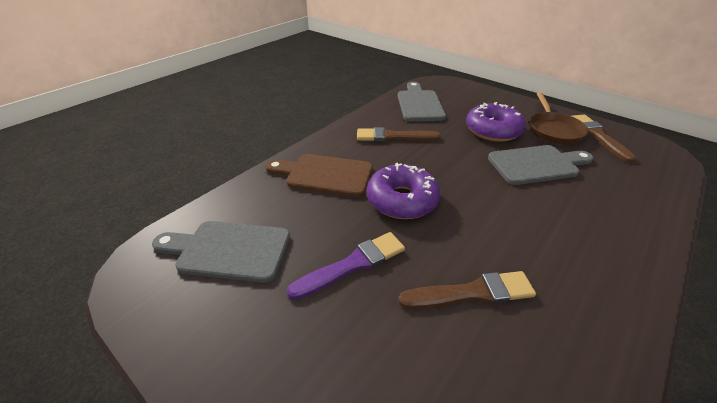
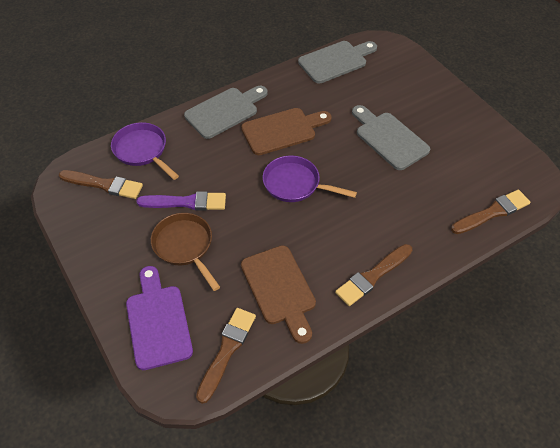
brown brush: [357,127,441,142] [398,271,536,309] [572,115,636,163] = 3 -> [59,170,143,199] [196,308,256,404] [335,244,413,306] [451,190,531,234] = 4
brown cutting board: [266,154,373,197] = 1 -> [241,108,332,155] [241,245,316,344] = 2
purple cutting board: none = 0 -> [126,266,193,370] = 1
purple donut: [367,162,440,219] [466,102,526,142] = 2 -> none = 0
purple pan: none = 0 -> [111,122,179,180] [263,156,357,202] = 2

